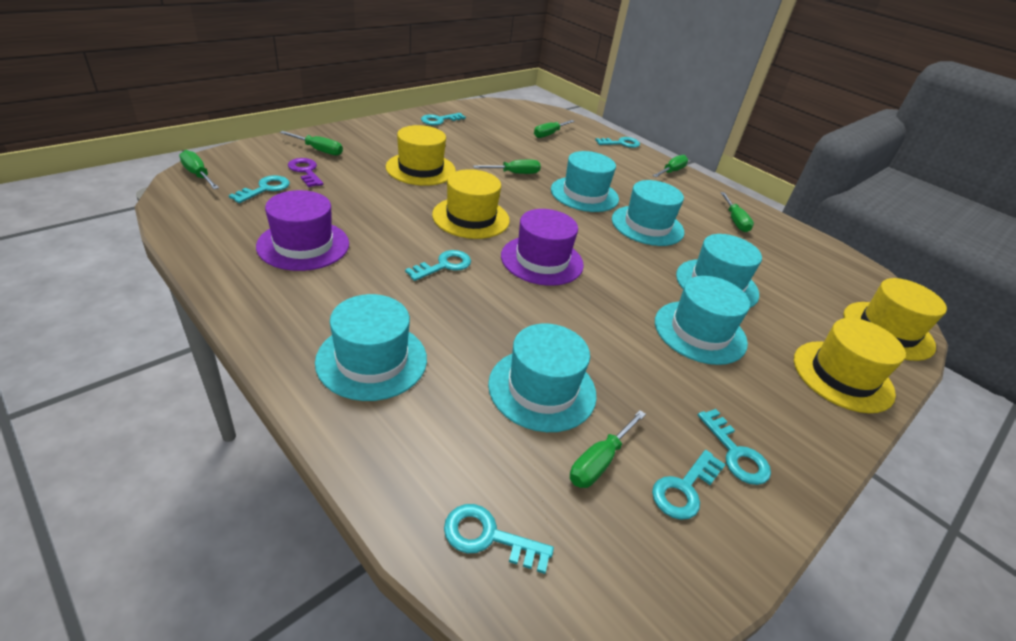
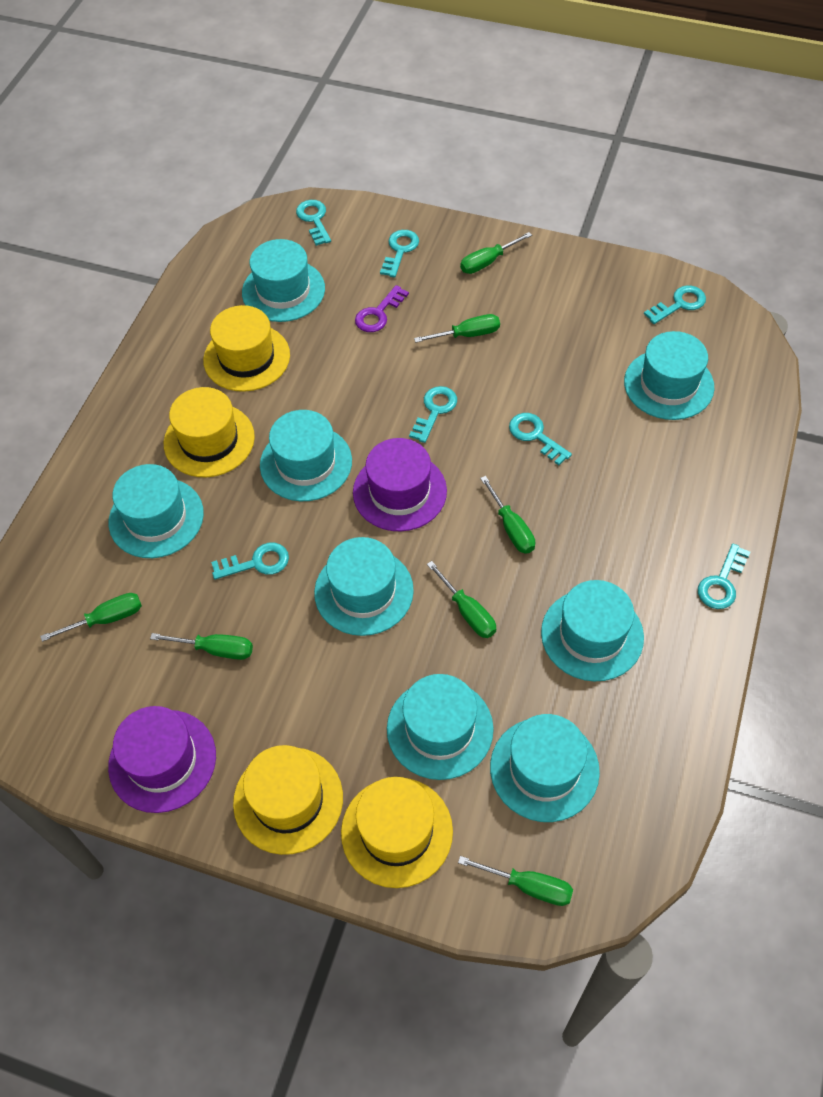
turquoise hat: [315,294,427,401] [488,324,597,432] [551,151,619,212] [612,180,684,246] [655,276,750,365] [676,234,762,308] = 6 -> [109,464,204,558] [242,239,325,322] [260,410,352,501] [314,537,414,636] [387,674,494,780] [490,714,600,822] [541,580,644,682] [624,331,715,420] = 8

